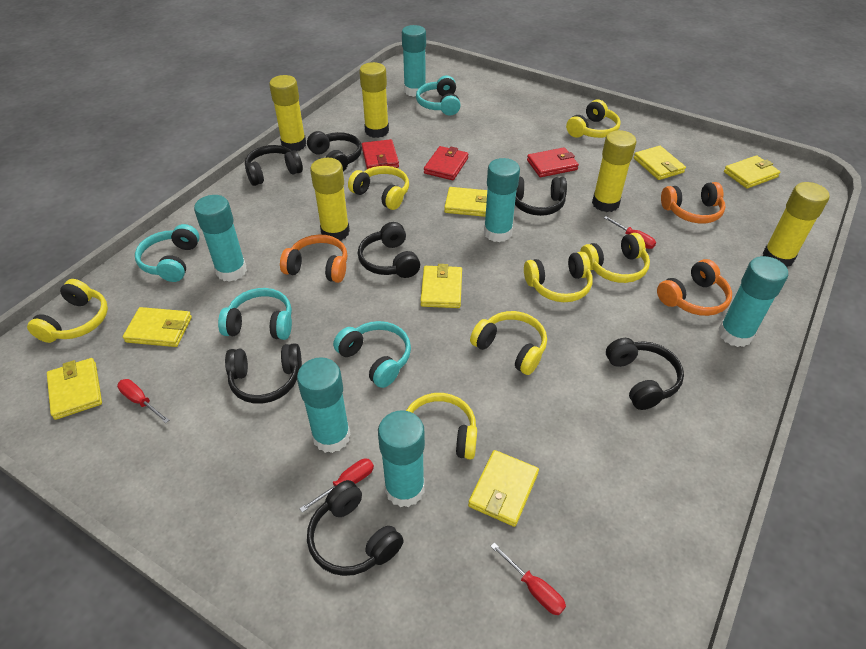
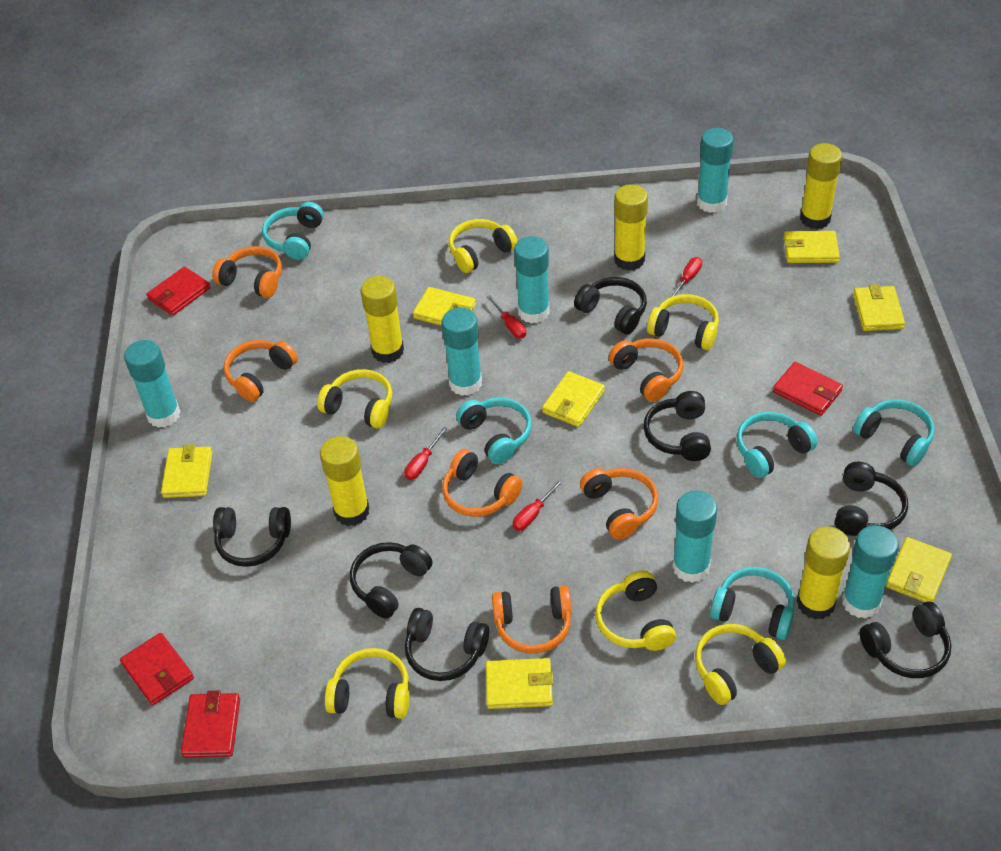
orange headphones: [280,234,347,283] [657,259,732,316] [661,182,725,224] = 3 -> [212,246,282,298] [223,340,298,402] [442,449,523,517] [492,585,572,654] [580,468,658,540] [609,338,683,402] = 6
red wallet: [362,139,399,169] [424,146,468,180] [527,147,579,177] = 3 -> [120,633,194,705] [147,267,210,316] [181,690,240,758] [773,362,843,416] = 4
turquoise headphones: [135,224,200,282] [218,288,292,340] [333,321,411,388] [416,76,461,116] = 4 -> [262,202,324,260] [456,398,532,464] [710,567,795,640] [737,412,818,478] [853,399,935,466] = 5
yellow headphones: [27,279,108,343] [348,166,409,210] [406,393,477,460] [470,311,547,375] [524,251,593,302] [566,100,621,138] [580,233,650,283] = 7 -> [317,369,392,429] [325,648,410,719] [449,219,518,273] [595,570,676,651] [647,294,719,350] [695,624,786,705] = 6

